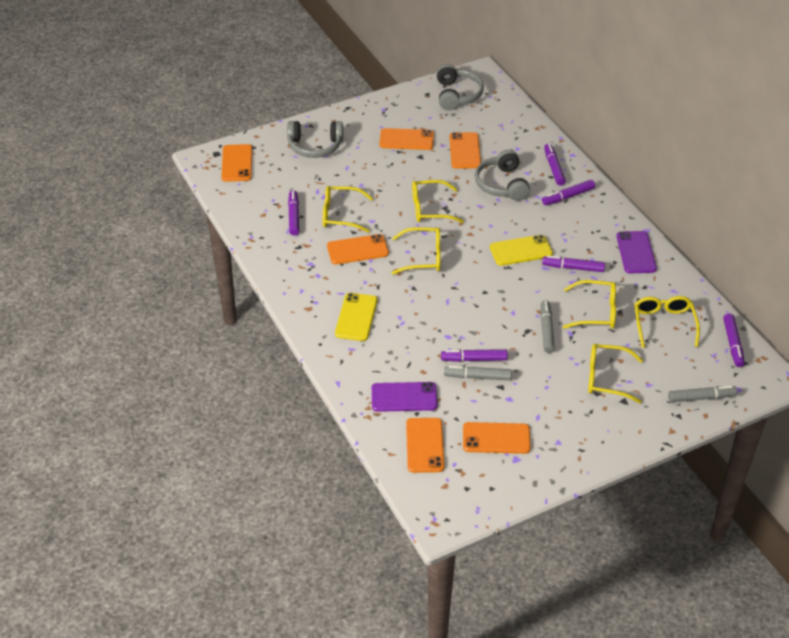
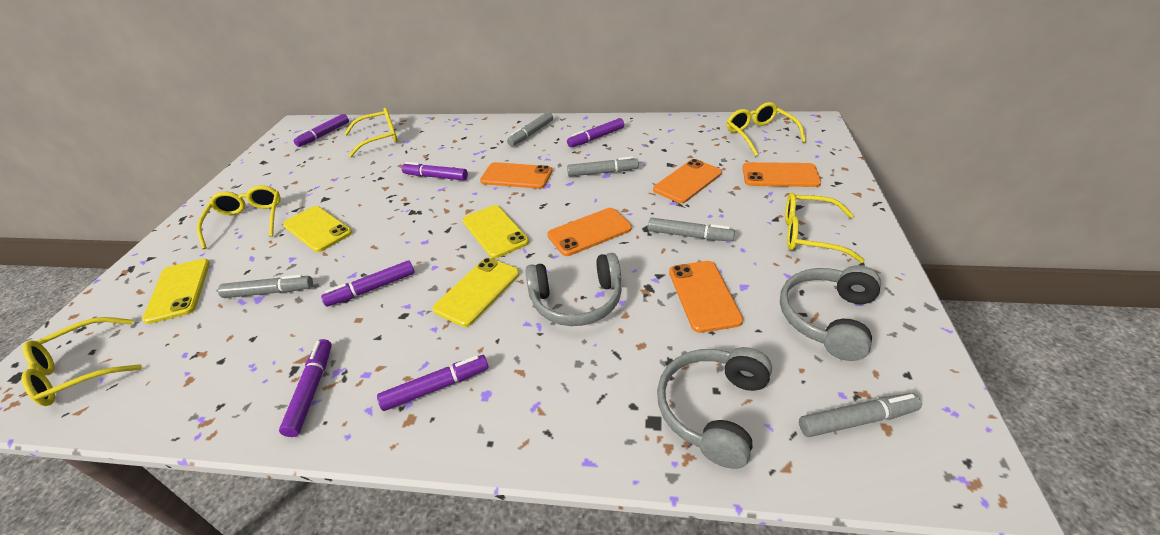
grey marker: [444,366,511,380] [540,300,555,353] [668,386,737,402] = 3 -> [218,275,313,298] [507,112,553,146] [567,156,639,177] [648,218,735,241] [799,393,922,437] = 5
orange phone: [221,144,252,182] [327,234,389,264] [379,128,434,150] [406,418,445,473] [450,132,481,169] [463,422,531,454] = 6 -> [480,162,552,189] [547,208,632,256] [653,159,722,203] [669,261,743,333] [742,162,821,187] = 5
purple phone: [372,382,438,412] [617,231,657,274] = 2 -> none = 0
yellow glasses: [323,186,373,233] [392,227,441,275] [412,180,464,223] [563,280,616,329] [588,344,643,403] [635,296,700,348] = 6 -> [21,317,142,406] [197,185,281,249] [344,108,398,157] [727,102,806,156] [785,193,865,263] = 5
yellow phone: [335,293,377,341] [490,235,553,266] = 2 -> [142,259,210,324] [283,206,352,252] [433,258,520,327] [463,205,529,258] = 4

